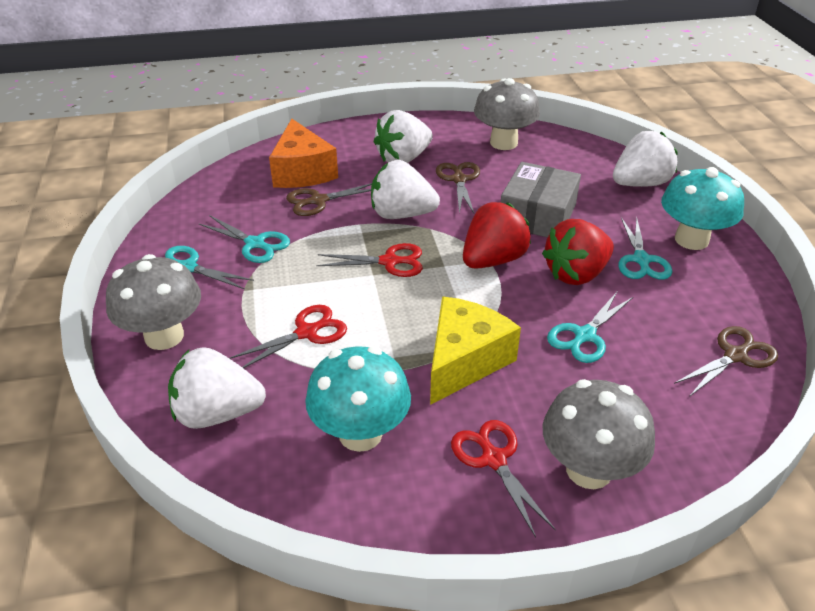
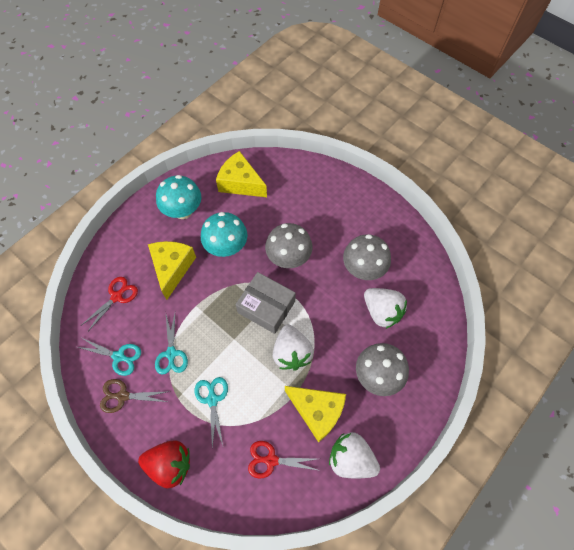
brown scissors: [286,183,372,216] [436,162,480,213] [674,326,778,397] = 3 -> [100,379,170,413] = 1
orange cheese: [269,119,338,188] = 1 -> none = 0
red scissors: [229,305,347,368] [317,243,423,277] [451,420,556,538] = 3 -> [82,277,138,331] [248,441,320,479] = 2
red strawberry: [463,202,531,269] [542,219,614,285] = 2 -> [138,441,190,489] = 1
turquoise scissors: [165,246,254,290] [199,215,290,263] [547,292,633,363] [618,217,672,280] = 4 -> [78,338,141,376] [155,314,188,375] [195,377,228,448] = 3
white strawberry: [168,347,266,429] [371,160,440,219] [374,110,433,163] [613,131,678,187] = 4 -> [273,325,313,370] [329,432,380,479] [364,288,407,329] = 3
yellow cheese: [430,297,521,405] = 1 -> [148,241,196,300] [216,151,267,197] [285,386,346,442] = 3

